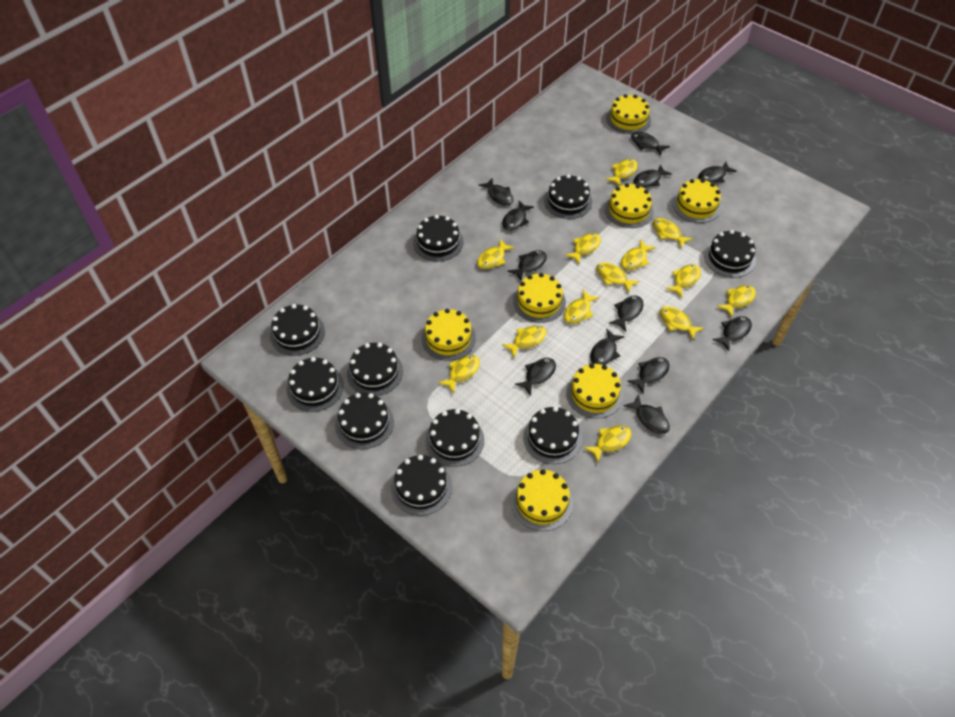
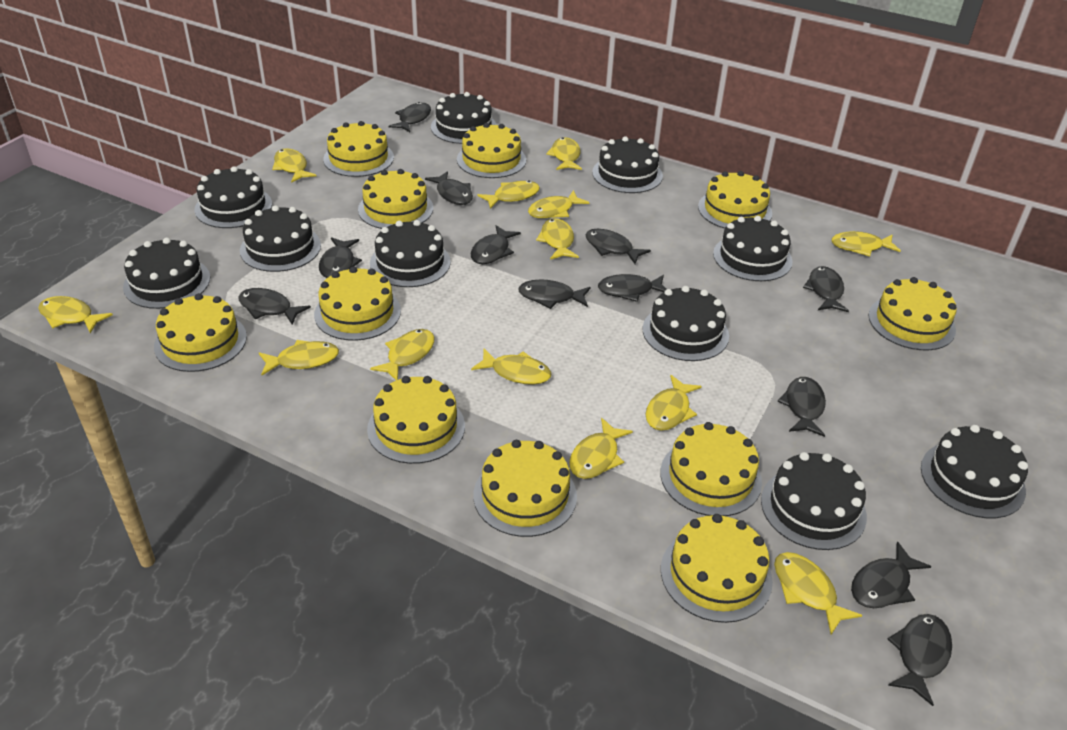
yellow cake: [421,309,476,361] [511,469,573,531] [513,273,566,323] [566,363,623,419] [605,183,654,228] [606,94,651,134] [672,179,722,223] = 7 -> [154,293,247,372] [314,267,401,341] [323,121,394,177] [358,169,433,229] [367,376,465,464] [457,123,526,178] [473,440,577,537] [660,422,762,516] [661,514,773,623] [698,171,772,229] [869,277,957,350] = 11

